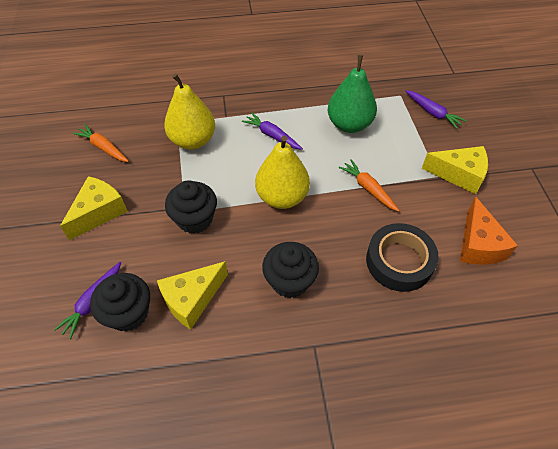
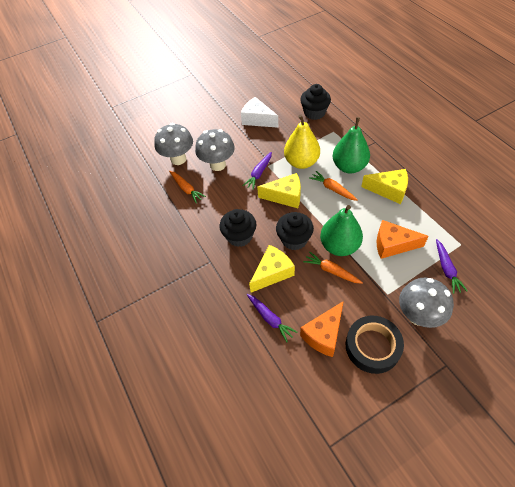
green pear: [328,55,377,133] = 1 -> [320,205,363,256] [332,117,370,173] = 2
grey mushroom: none = 0 -> [154,123,193,165] [195,129,235,171] [399,278,454,328] = 3
orange carrot: [73,124,129,162] [339,159,399,212] = 2 -> [169,171,206,203] [303,251,363,284] [309,171,358,201] = 3
orange cheese: [460,197,518,265] = 1 -> [300,301,344,357] [377,220,429,259] = 2
white cheese: none = 0 -> [241,97,278,128] = 1
yellow pear: [164,73,215,149] [255,136,310,209] = 2 -> [284,115,320,169] = 1

